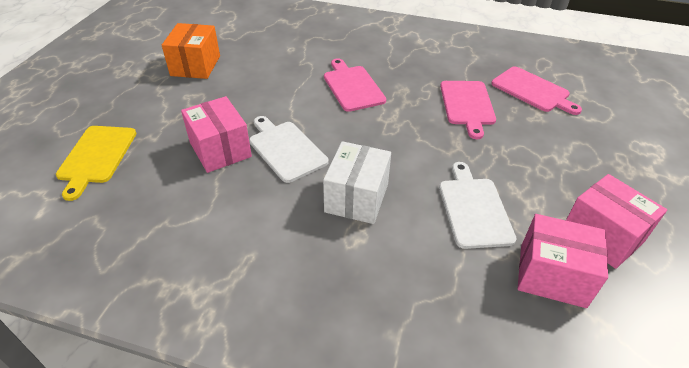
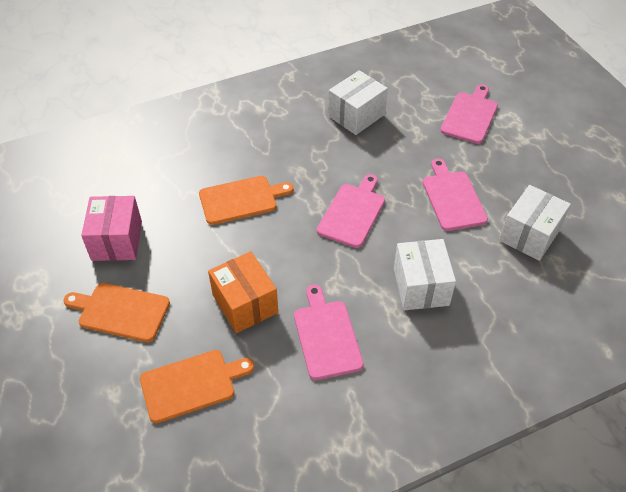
orange cutting board: none = 0 -> [63,283,170,342] [140,350,254,423] [199,176,294,225] = 3
pink box: [181,96,252,173] [517,214,608,308] [566,174,667,269] = 3 -> [81,196,142,261] = 1
pink cutting board: [324,58,386,112] [440,81,496,139] [491,67,582,115] = 3 -> [294,285,364,380] [317,174,385,248] [423,159,488,231] [440,84,498,144] = 4
white box: [323,141,391,224] = 1 -> [328,70,388,135] [394,239,456,310] [499,185,571,261] = 3
white cutting board: [249,116,328,183] [439,162,517,249] = 2 -> none = 0
yellow cutting board: [56,126,137,201] = 1 -> none = 0

